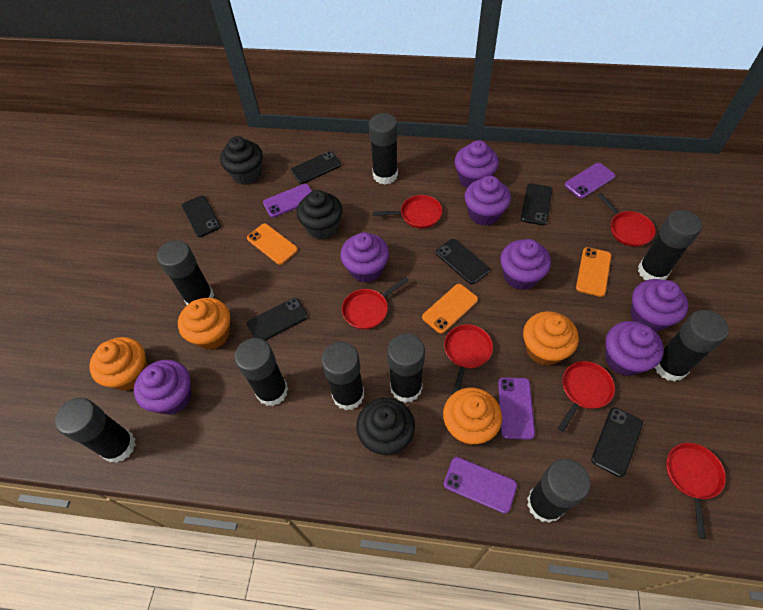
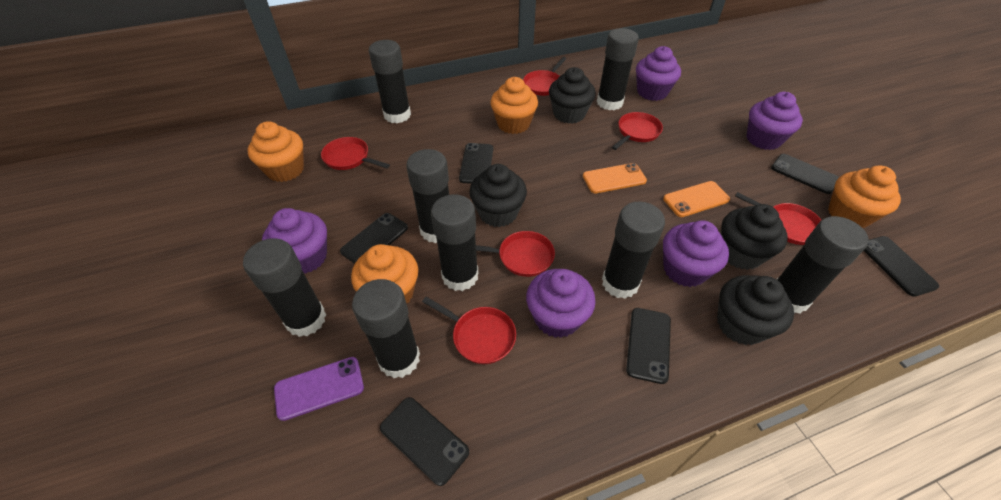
black cupcake: [220,136,263,185] [297,190,343,239] [356,397,415,455] = 3 -> [469,164,527,227] [549,67,596,124] [717,275,794,345] [721,204,788,270] = 4
black glue stick: [55,398,136,463] [157,240,214,305] [234,338,288,406] [321,342,364,410] [369,113,398,184] [387,334,425,403] [527,459,591,523] [638,210,702,280] [655,310,729,382] = 9 -> [243,238,326,337] [352,279,420,378] [369,40,411,123] [406,149,449,243] [431,194,478,291] [597,28,639,110] [602,202,665,299] [777,216,869,314] = 8
orange phone: [247,223,298,265] [422,284,478,334] [576,247,611,297] = 3 -> [583,163,647,193] [663,181,730,217] = 2
purple cupcake: [134,360,192,415] [340,232,389,283] [455,140,499,188] [464,176,511,226] [500,239,551,290] [605,321,664,376] [631,279,688,332] = 7 -> [262,208,327,274] [526,269,596,338] [636,46,681,101] [663,220,729,287] [746,92,803,150] = 5
purple phone: [263,184,312,218] [444,457,517,514] [498,377,535,440] [565,163,615,198] = 4 -> [274,357,364,421] = 1

